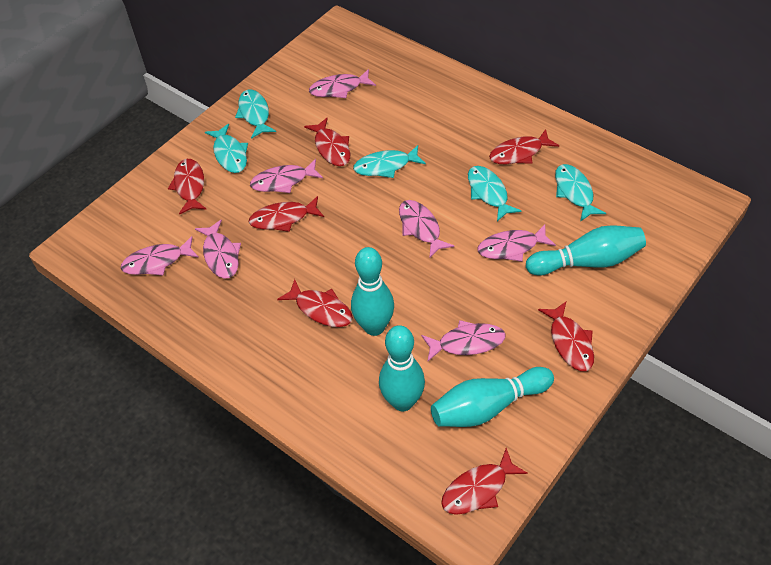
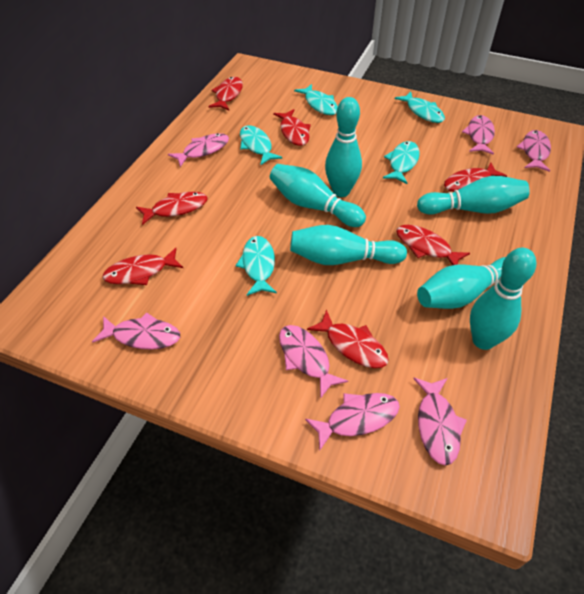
turquoise bowling pin: [351,247,394,336] [379,325,425,411] [431,367,554,427] [526,225,646,276] = 4 -> [270,164,366,227] [290,225,407,265] [325,97,362,197] [417,176,530,215] [417,257,506,309] [470,248,536,350] = 6

